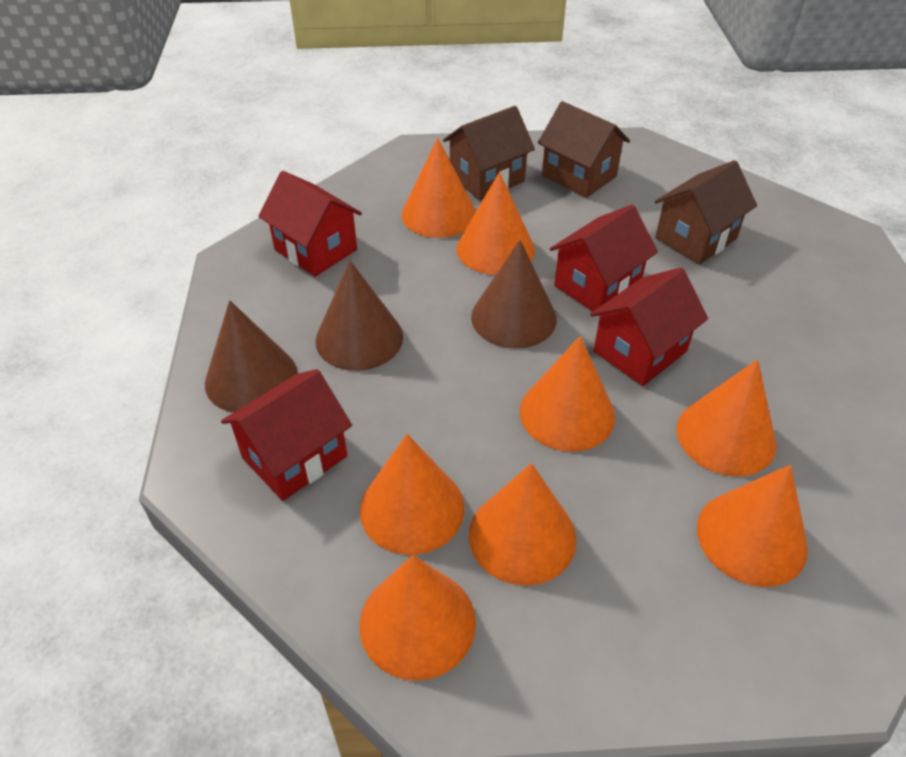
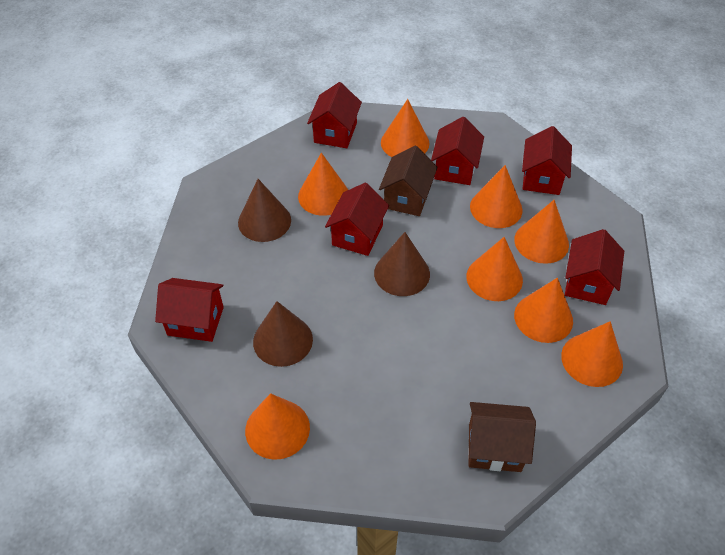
brown house: [443,106,535,200] [538,101,630,198] [655,160,757,264] = 3 -> [379,146,438,216] [468,402,536,472] = 2
red house: [221,369,352,501] [258,171,362,277] [550,205,658,311] [590,268,708,386] = 4 -> [155,278,224,342] [307,82,362,148] [325,183,389,256] [431,117,484,185] [522,126,572,195] [565,229,624,305] = 6

